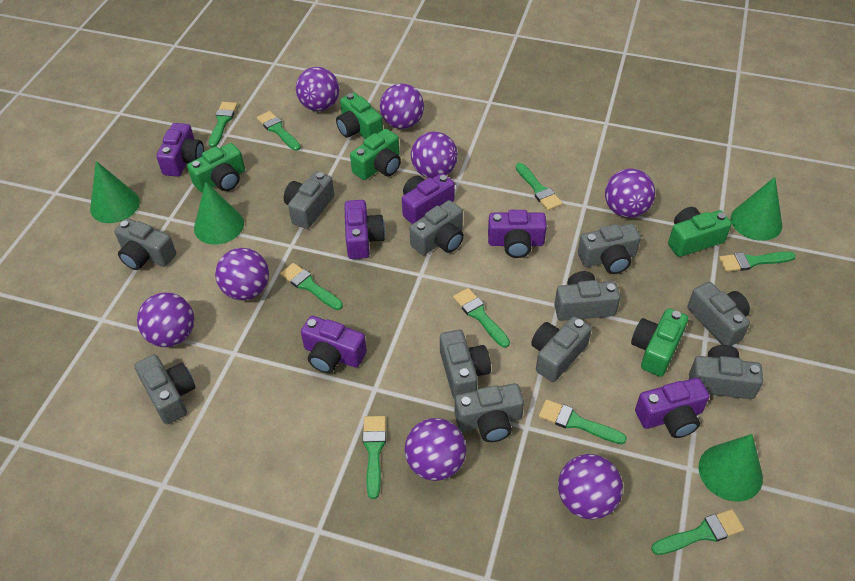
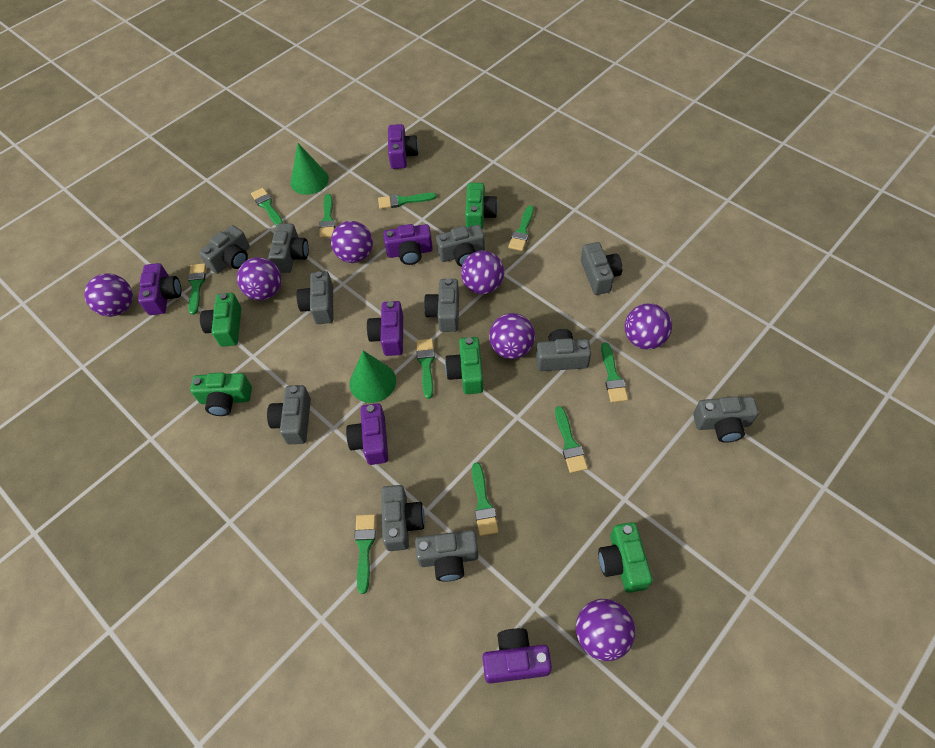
green brush: [209,102,237,147] [257,111,301,151] [280,263,343,310] [363,416,386,499] [453,288,510,348] [516,163,562,211] [539,399,627,444] [651,509,744,555] [719,252,796,272] = 9 -> [188,263,206,315] [251,188,283,226] [319,194,335,238] [354,514,376,594] [378,193,436,209] [416,339,435,399] [472,463,499,536] [508,205,534,251] [555,406,588,473] [601,342,628,403] = 10
green cone: [90,161,140,223] [194,182,244,245] [698,434,763,502] [731,177,782,241] = 4 -> [291,143,329,195] [349,351,396,403] = 2
purple ball: [137,292,194,347] [215,248,269,300] [296,67,339,111] [380,84,424,129] [405,418,466,481] [411,132,458,178] [558,454,623,519] [605,169,655,218] = 8 -> [84,273,133,317] [237,257,282,300] [331,221,373,263] [461,251,504,294] [489,313,535,359] [576,599,635,661] [625,303,672,349] = 7

